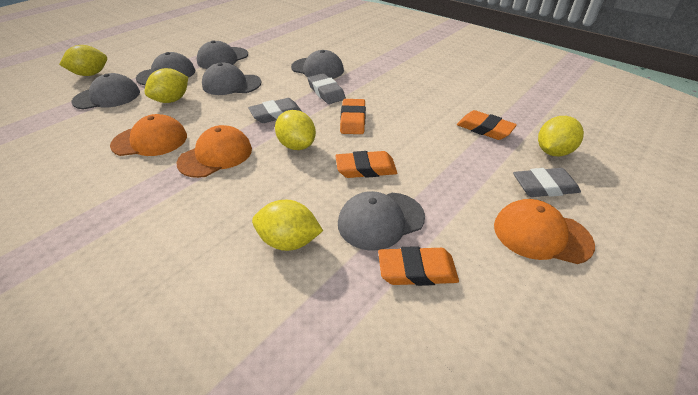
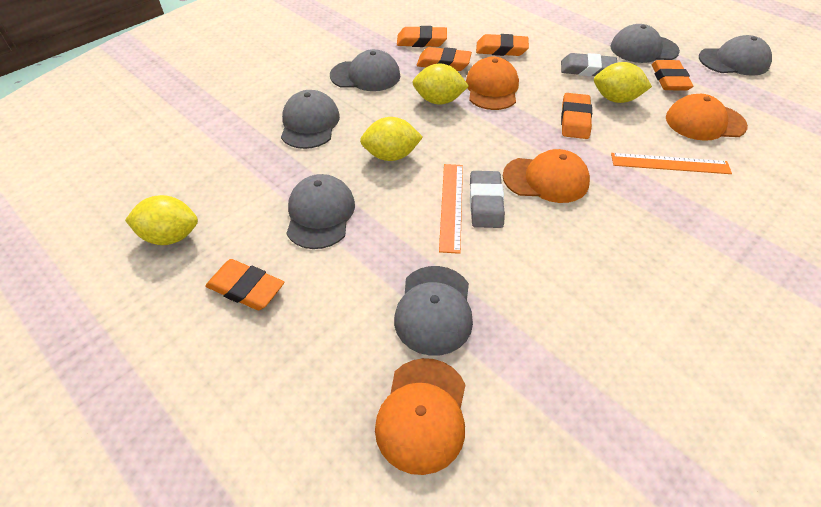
grey eraser: [248,98,302,123] [307,73,346,104] [513,168,581,197] = 3 -> [470,171,505,228] [561,53,617,76] = 2
orange cap: [110,114,187,156] [176,125,252,178] [494,199,595,264] = 3 -> [375,358,466,475] [466,57,519,110] [503,149,590,203] [666,94,748,141] = 4
orange eraser: [335,151,397,178] [340,99,366,134] [378,246,459,286] [457,110,517,140] = 4 -> [205,259,284,310] [397,26,447,47] [417,47,472,71] [476,34,529,56] [561,93,592,139] [651,60,693,90] = 6
orange ruler: none = 0 -> [439,164,463,254] [611,153,732,174] = 2
yellow lemon: [59,45,107,76] [144,68,188,103] [252,200,323,251] [275,110,316,150] [538,116,584,156] = 5 -> [125,195,198,245] [360,117,423,161] [412,64,469,104] [594,62,652,103] = 4

